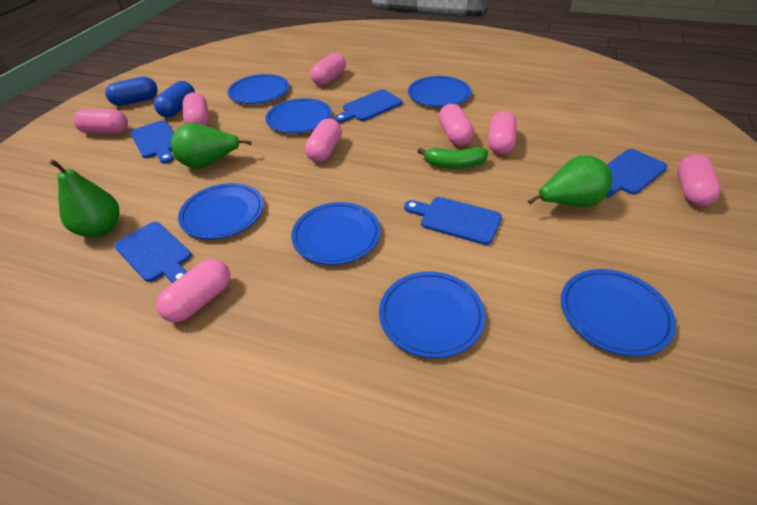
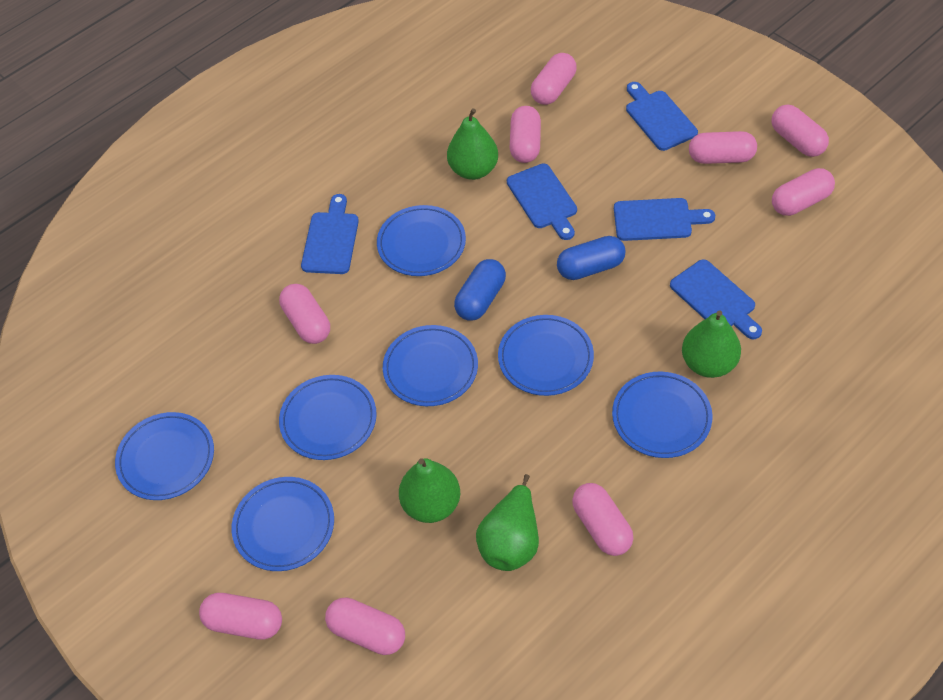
green banana: [417,147,488,169] = 1 -> none = 0
green pear: [50,160,119,237] [171,123,252,169] [528,155,612,207] = 3 -> [399,458,460,523] [447,108,498,180] [476,474,539,571] [682,310,741,378] = 4
pink capsule: [73,109,128,134] [156,259,230,322] [183,92,209,126] [305,119,342,162] [310,53,346,86] [439,104,474,146] [488,111,517,154] [678,154,721,206] = 8 -> [199,593,282,640] [279,284,330,344] [325,597,405,655] [510,106,541,163] [531,53,577,105] [572,483,633,556] [689,131,757,164] [771,105,829,157] [772,168,835,216] = 9

